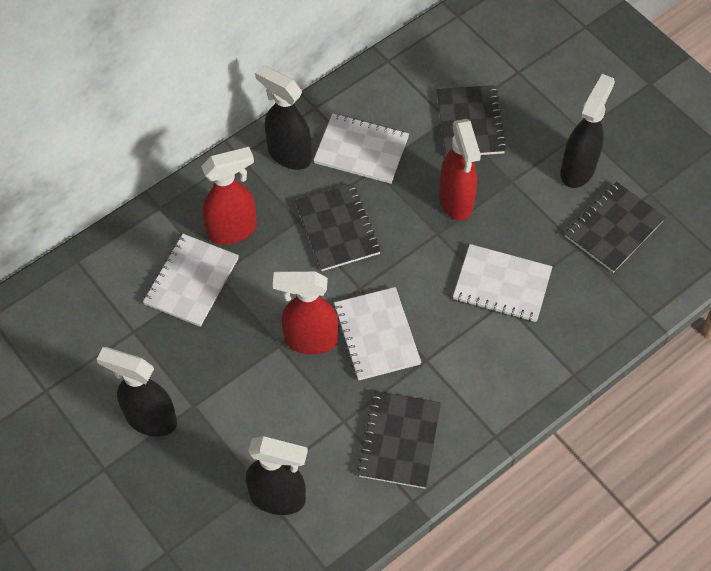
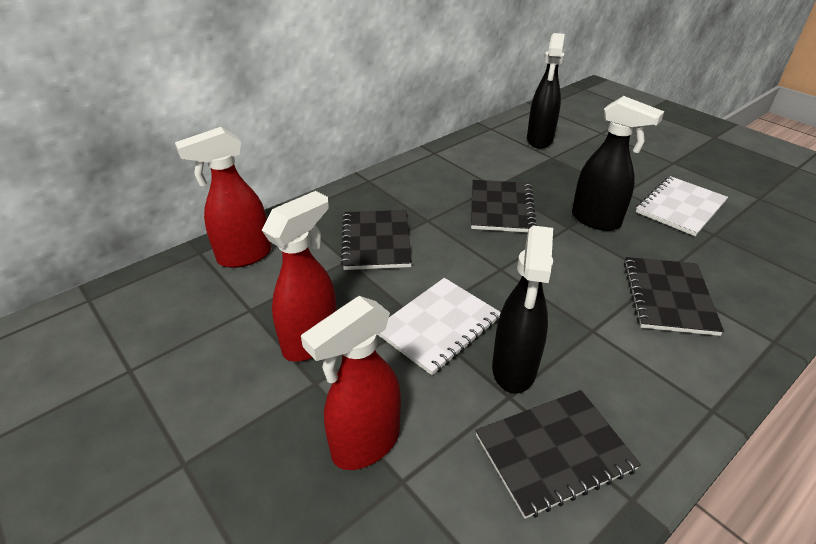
black spray bottle: [97,347,177,437] [246,436,308,515] [255,65,312,170] [560,74,615,188] = 4 -> [492,225,553,394] [527,33,565,149] [572,96,664,231] = 3
white notebook: [143,234,239,327] [313,113,409,184] [334,287,421,381] [453,244,552,322] = 4 -> [378,278,501,375] [636,176,728,236] = 2

